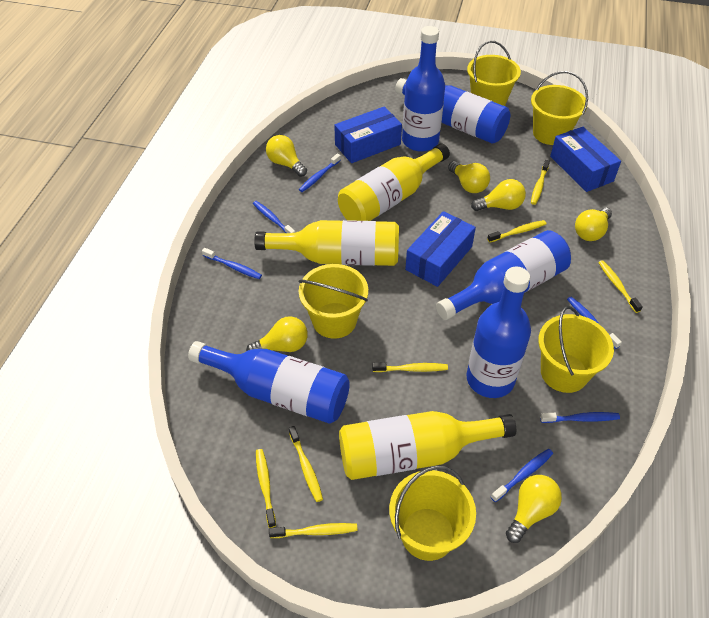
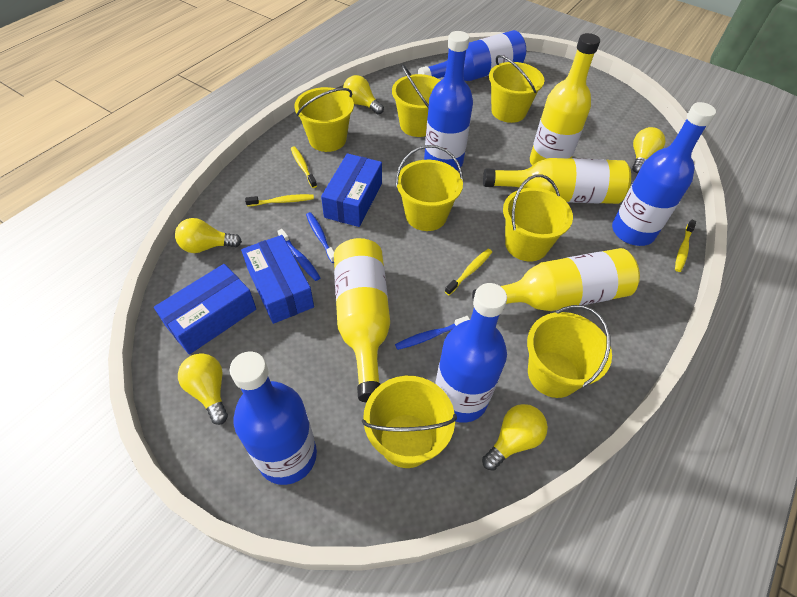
blue toothbrush: [202,248,262,279] [253,201,295,233] [299,153,341,192] [491,449,553,502] [540,412,620,423] [567,297,622,349] = 6 -> [278,229,320,281] [306,212,334,263] [395,316,470,350] = 3
yellow bottle: [254,220,399,266] [338,143,450,221] [339,411,516,480] = 3 -> [334,238,390,402] [472,248,640,311] [483,158,631,204] [530,33,600,165] = 4
yellow bucket: [298,264,368,339] [389,466,476,561] [467,41,521,106] [531,71,588,145] [538,306,614,393] = 5 -> [294,87,354,152] [362,376,457,468] [392,64,441,137] [395,145,463,231] [489,55,544,123] [503,174,573,261] [527,305,612,398] = 7
yellow light bulb: [246,316,308,352] [266,135,307,177] [448,161,490,193] [471,179,526,211] [506,475,562,543] [575,208,612,241] = 6 -> [175,218,242,253] [178,353,228,425] [343,75,384,115] [482,404,548,471] [632,127,665,173] = 5
yellow toothbrush: [256,449,276,528] [269,523,358,538] [289,426,323,502] [372,362,448,372] [487,220,546,243] [531,160,550,205] [598,260,643,313] = 7 -> [245,194,314,206] [291,146,317,188] [445,249,492,295] [675,220,696,272] = 4

